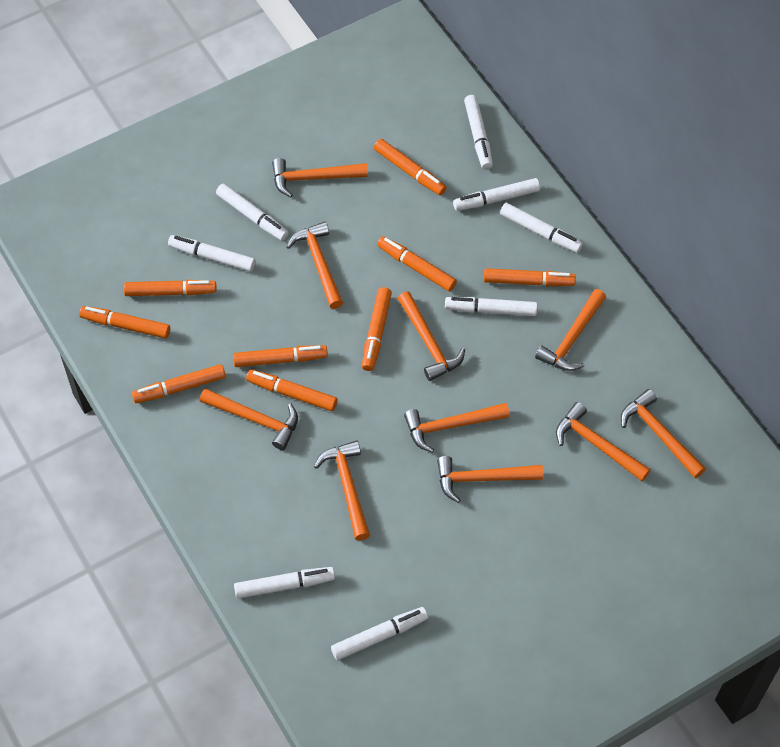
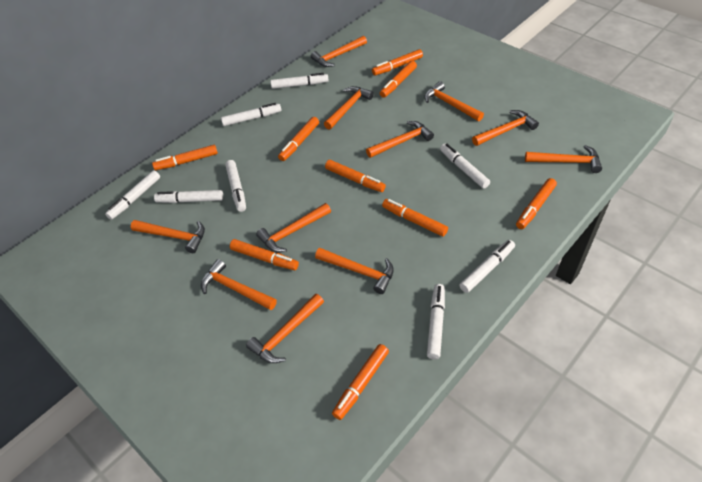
orange hammer: [200,388,298,450] [272,158,368,197] [287,222,343,309] [314,440,370,541] [398,292,465,381] [404,403,510,453] [437,456,543,503] [535,289,606,371] [556,402,651,481] [621,389,706,478] = 10 -> [131,220,205,253] [201,259,277,310] [246,294,324,363] [256,203,331,252] [311,36,367,67] [315,248,394,294] [324,86,374,130] [366,121,434,158] [424,81,484,121] [472,110,539,146] [525,145,602,173] = 11

